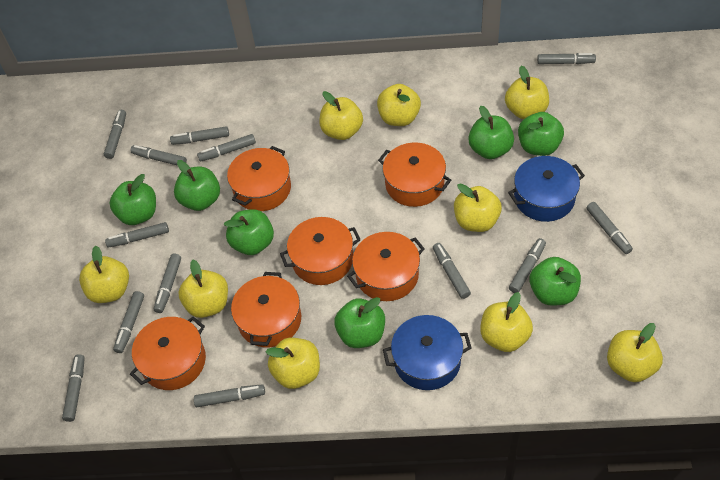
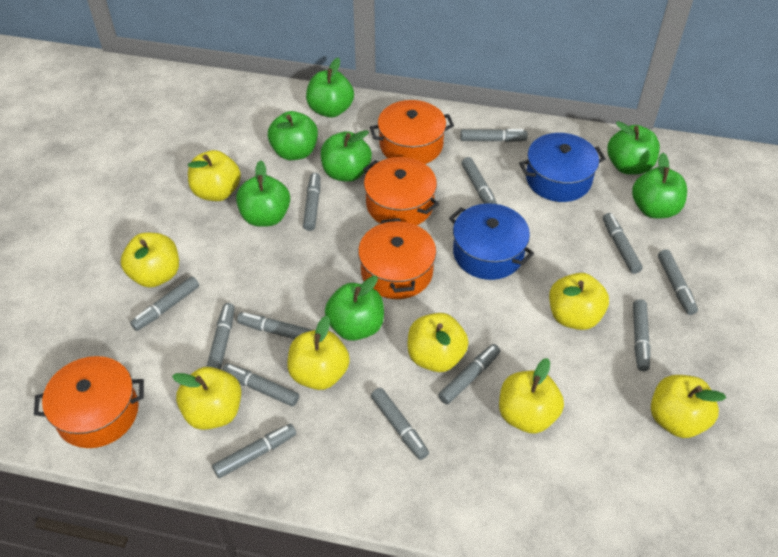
orange pot: [130,316,206,390] [227,146,291,211] [231,272,301,347] [280,217,361,285] [347,232,425,301] [378,143,451,207] = 6 -> [34,356,144,448] [358,218,436,299] [363,157,439,225] [370,100,454,164] = 4
yellow apple: [79,245,129,303] [178,260,228,318] [265,338,320,389] [319,91,363,140] [377,84,421,126] [454,183,502,232] [481,292,533,352] [505,66,549,119] [607,323,663,382] = 9 -> [121,233,179,288] [172,367,241,430] [188,150,241,201] [287,316,350,390] [408,313,469,372] [499,358,564,434] [549,273,609,330] [651,375,726,438] = 8

